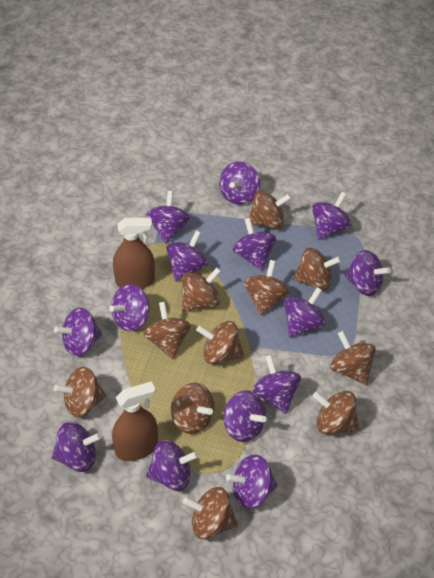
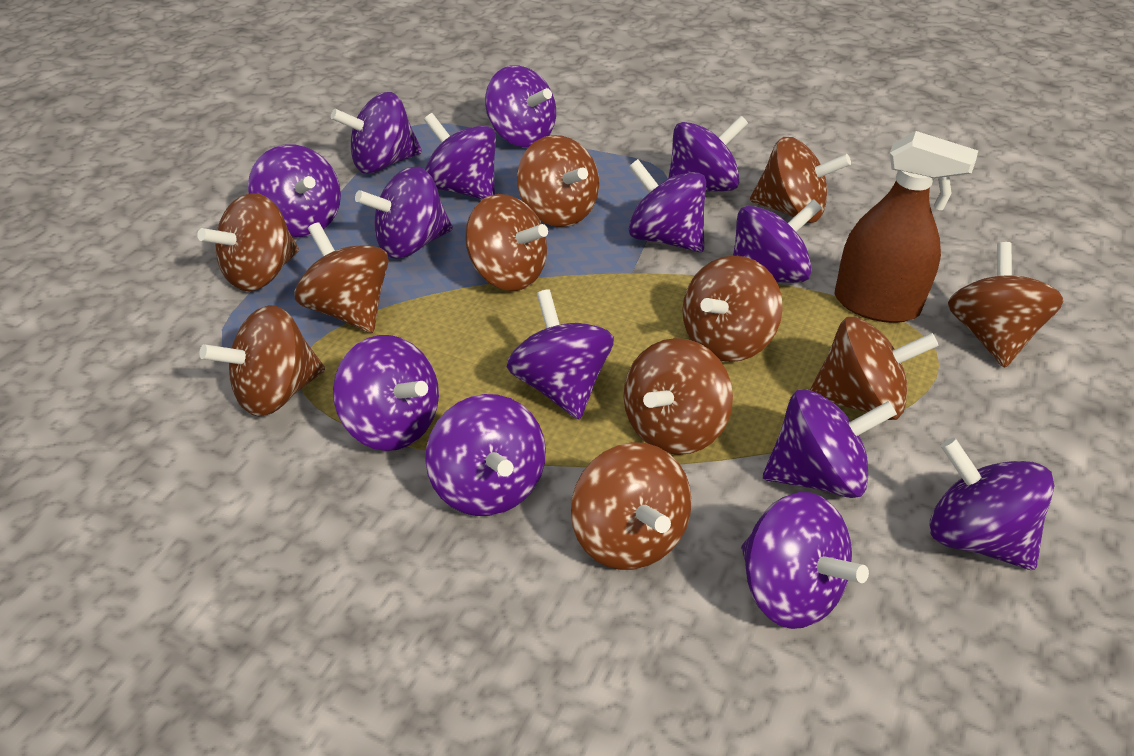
brown spray bottle: [112,381,158,461] [113,218,155,289] = 2 -> [835,131,978,323] = 1

